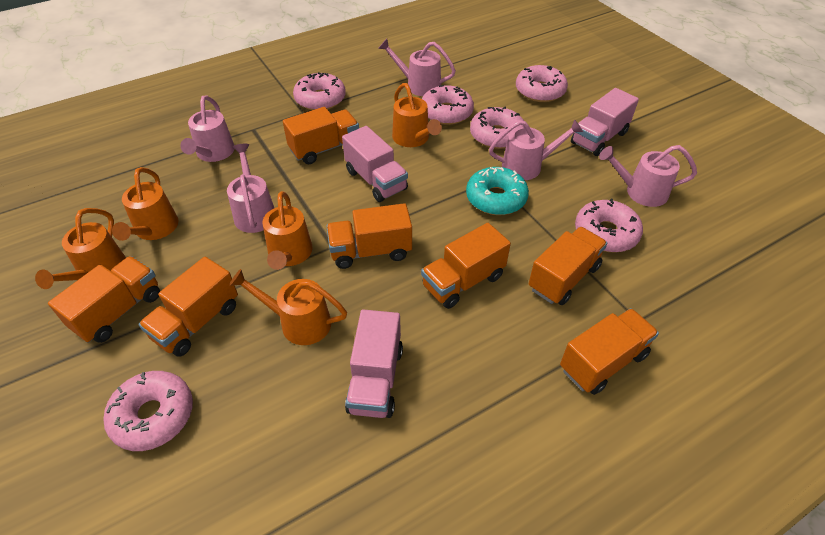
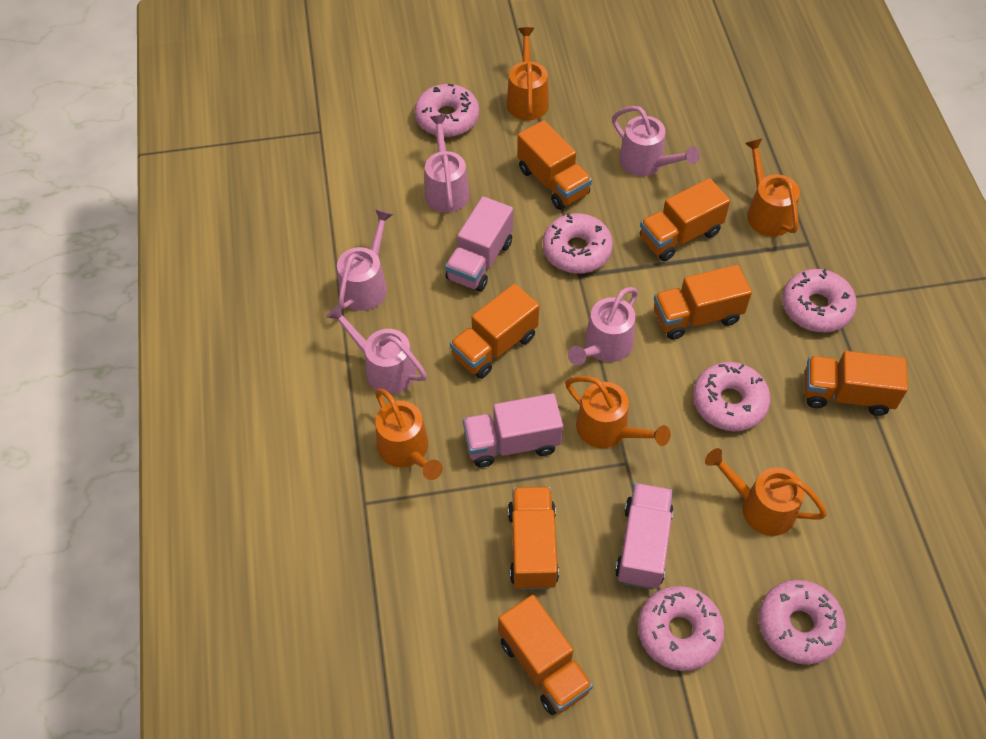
turquoise donut: [466,167,529,215] = 1 -> none = 0

